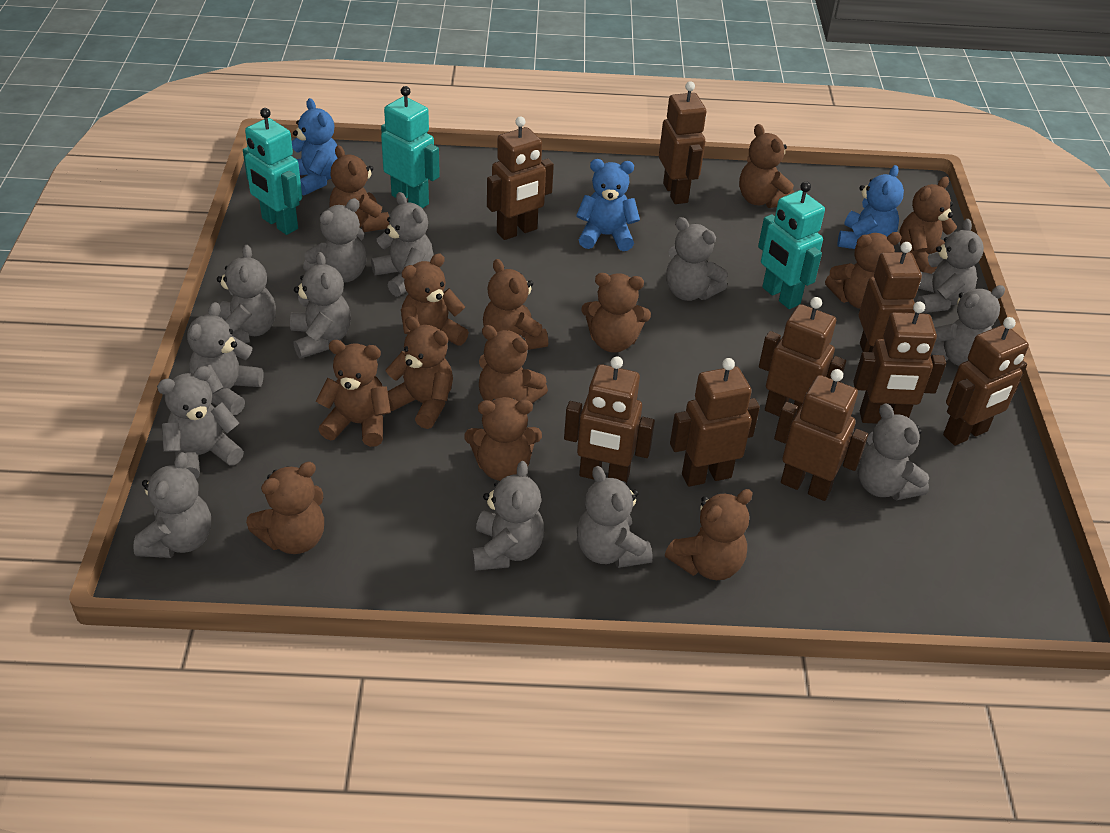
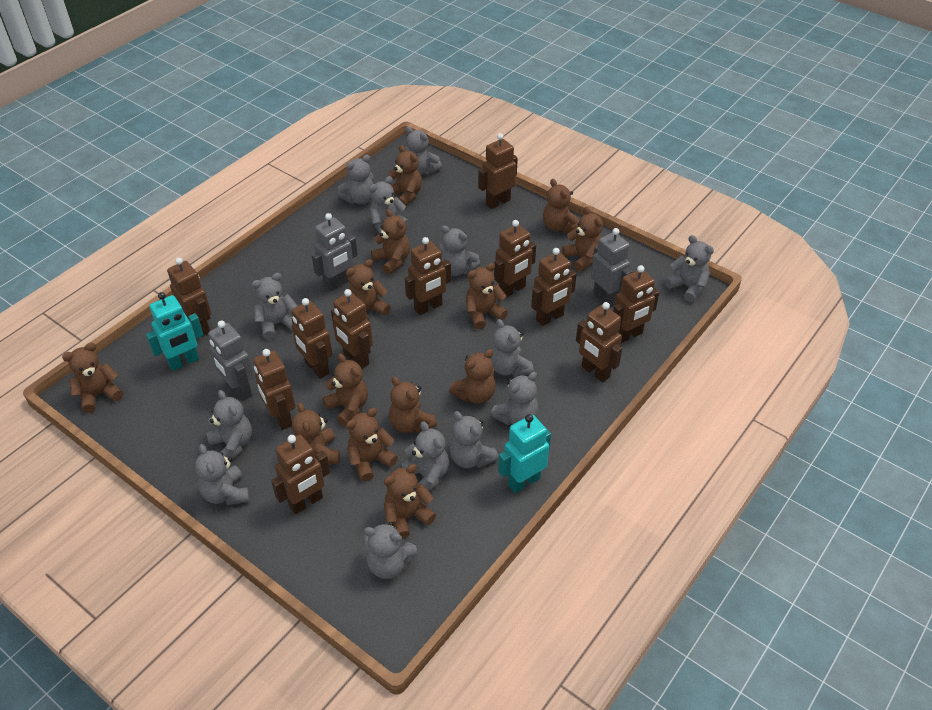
blue teddy bear: [292,98,338,196] [576,159,640,251] [838,165,904,249] = 3 -> none = 0
brown robot: [487,117,554,240] [564,357,655,484] [659,81,706,204] [670,358,760,487] [759,297,846,417] [774,369,868,501] [853,301,946,424] [859,242,922,352] [943,317,1029,446] = 9 -> [167,257,211,337] [253,349,296,430] [271,434,330,514] [292,298,332,379] [331,289,373,369] [405,237,451,315] [478,133,518,209] [494,220,536,298] [531,248,577,326] [576,302,622,382] [613,265,659,343] = 11
grey robot: none = 0 -> [208,320,254,401] [312,213,358,291] [591,228,632,307] = 3
turquoise robot: [243,108,302,235] [381,86,440,208] [758,181,825,309] = 3 -> [146,292,204,371] [498,414,551,493] = 2

